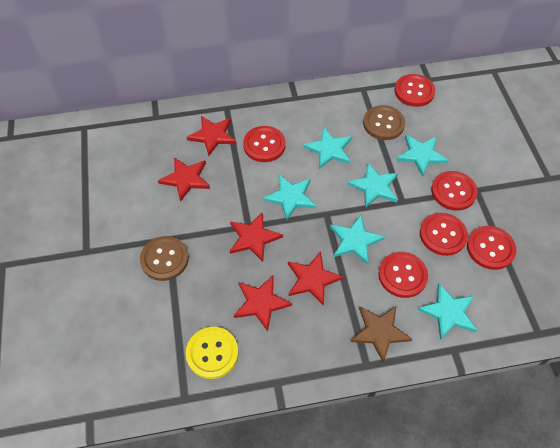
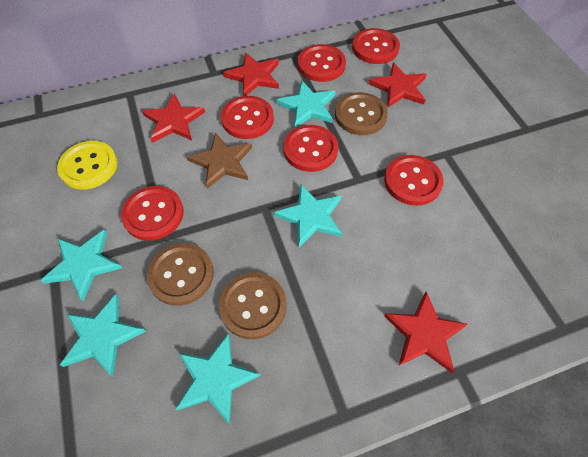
brown button: [140,236,189,281] [363,105,405,140] = 2 -> [147,243,214,306] [219,272,287,339] [335,92,388,135] = 3
red star: [158,157,210,202] [187,116,236,156] [230,212,283,262] [234,275,292,331] [288,252,343,306] = 5 -> [142,93,205,143] [223,53,279,96] [369,62,427,108] [384,292,468,373] = 4
turquoise star: [263,175,316,221] [303,127,352,169] [330,215,385,265] [347,163,398,208] [396,135,449,177] [417,283,477,340] = 6 -> [40,229,122,301] [60,294,146,377] [175,334,261,425] [274,184,342,247] [276,81,336,128] = 5

